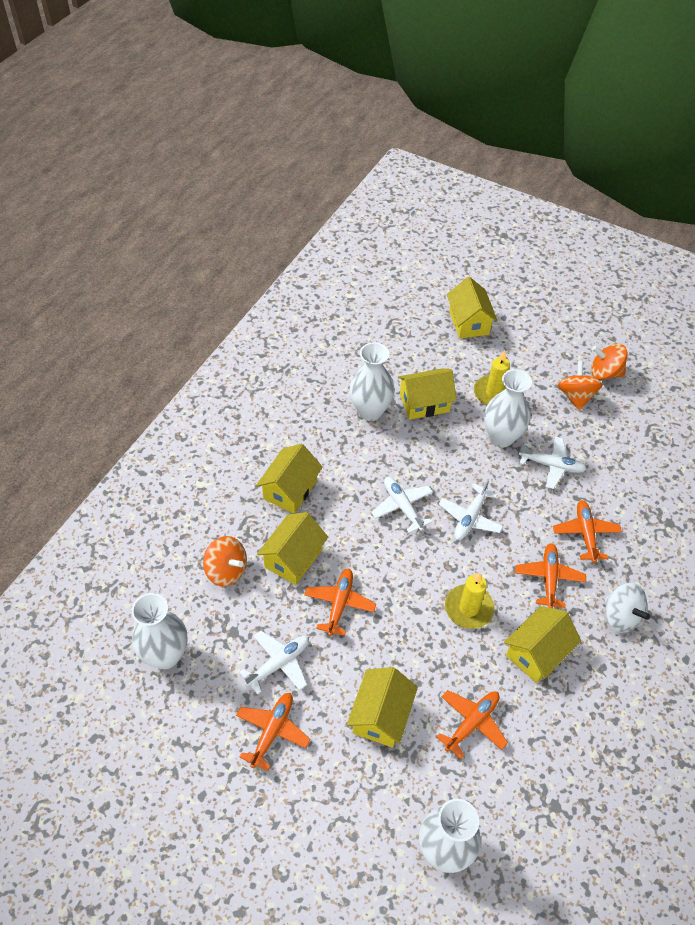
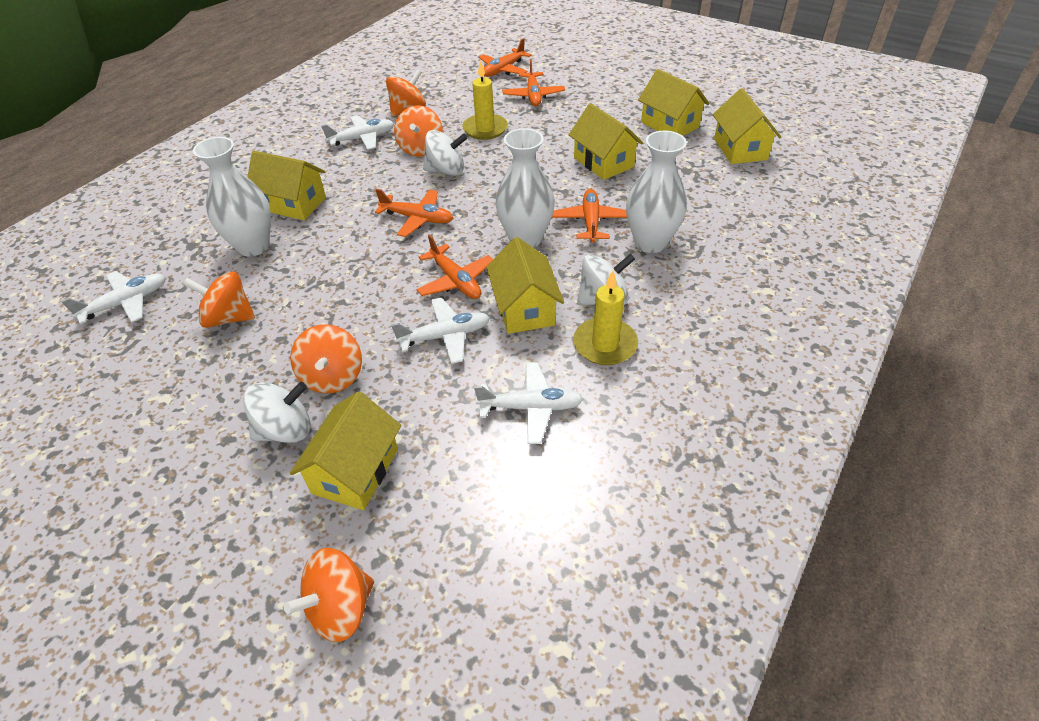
orange spinning top: [203,536,247,587] [558,361,602,411] [591,344,628,380] = 3 -> [183,271,255,328] [284,548,374,642] [290,324,362,393] [386,69,426,117] [394,105,443,157] = 5
white spinning top: [604,583,650,633] = 1 -> [243,382,311,443] [423,130,468,176] [577,254,635,305] = 3
white vase: [132,593,187,669] [350,342,395,421] [419,799,481,873] [484,369,532,447] = 4 -> [193,137,271,257] [495,128,555,248] [626,131,687,253] = 3

